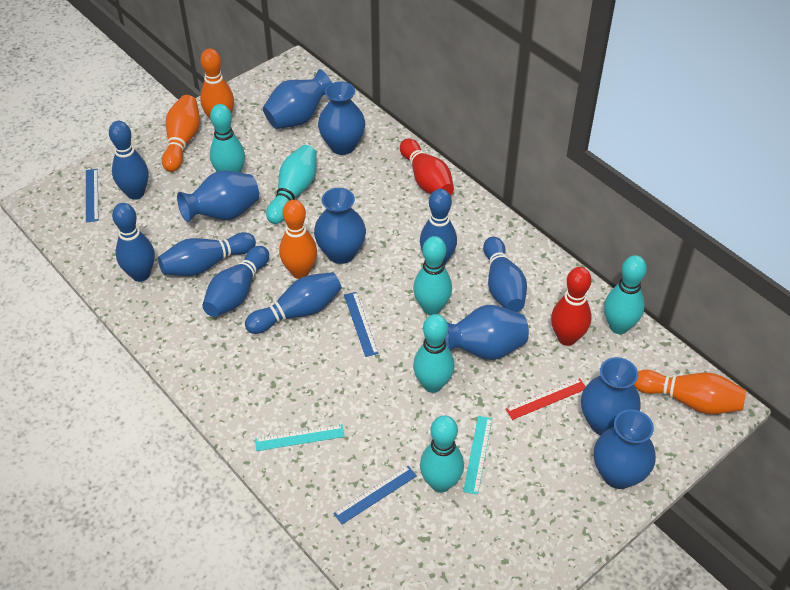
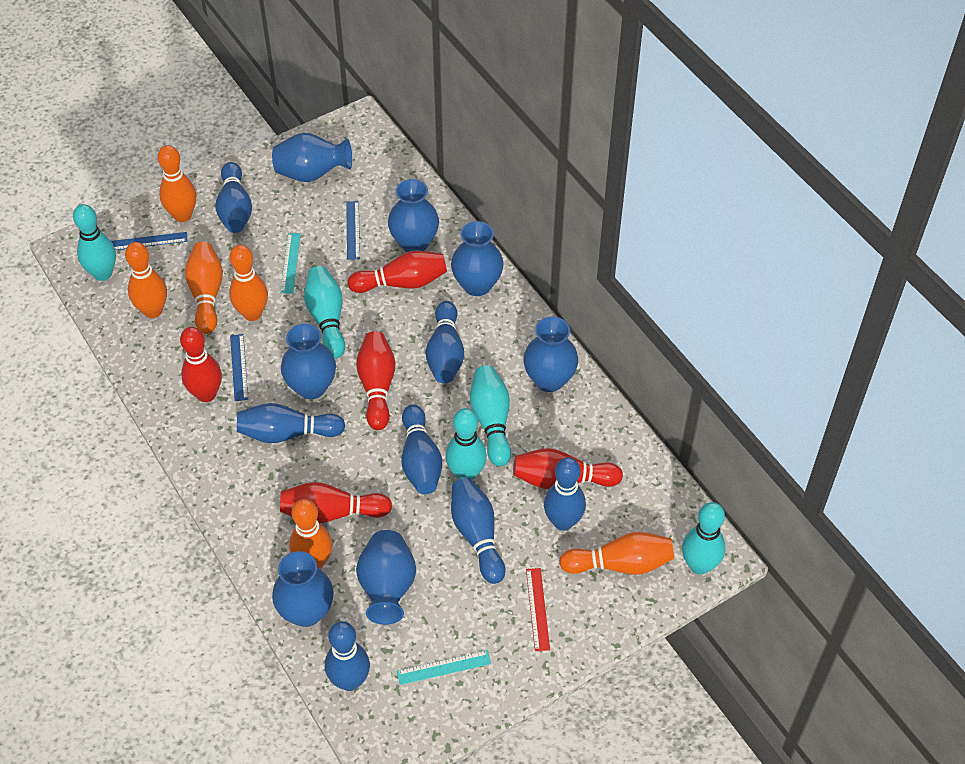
orange bowling pin: [162,95,200,172] [200,49,234,120] [279,200,317,279] [633,370,747,414] = 4 -> [125,242,167,318] [158,145,196,222] [185,242,223,334] [229,245,268,321] [289,499,332,569] [559,532,674,575] = 6
red bowling pin: [400,139,454,196] [551,267,592,346] = 2 -> [180,327,222,402] [280,482,392,524] [348,251,447,293] [356,331,395,430] [513,448,623,489] = 5
turquoise bowling pin: [210,104,245,173] [266,145,317,224] [413,236,452,315] [413,314,454,393] [420,415,464,493] [604,255,647,334] = 6 -> [73,204,116,281] [304,266,345,359] [445,408,487,481] [470,366,511,466] [682,502,726,575] = 5

